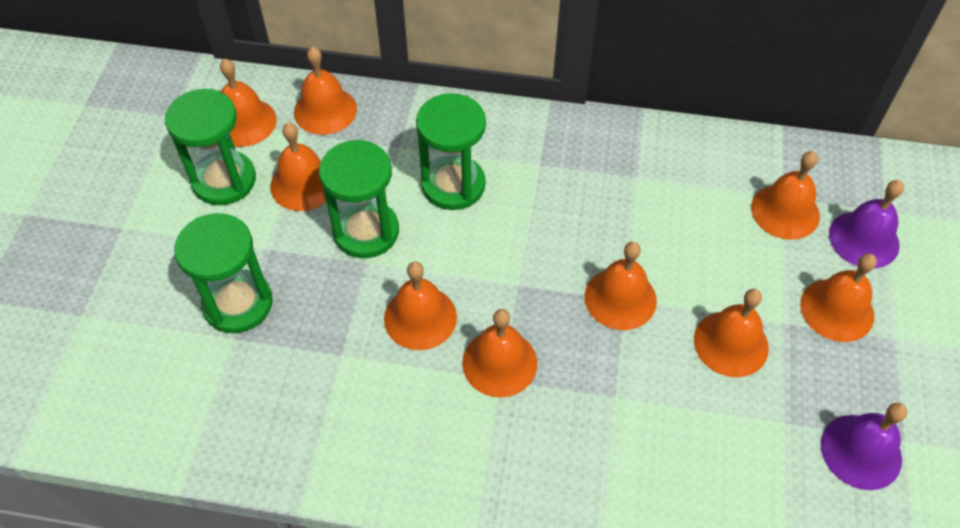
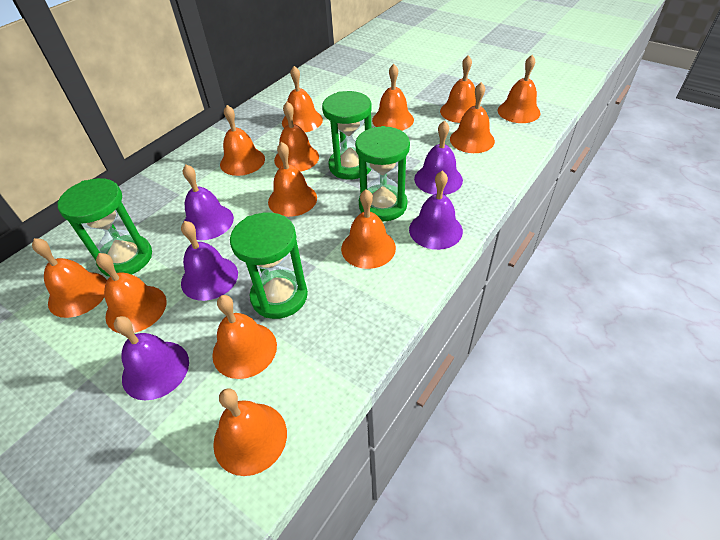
orange bell: [220,59,277,147] [270,123,326,211] [294,46,357,135] [384,262,457,350] [462,309,537,397] [585,242,657,330] [694,289,769,377] [751,151,820,240] [800,253,877,342] = 9 -> [32,238,107,318] [96,253,167,333] [212,295,277,379] [213,388,287,476] [220,105,265,176] [268,142,317,217] [274,101,319,172] [282,66,323,132] [341,189,396,269] [372,64,414,131] [440,55,476,123] [450,82,495,153] [498,55,540,123] = 13
purple bell: [821,403,907,490] [829,180,904,268] = 2 -> [114,316,189,400] [181,221,238,301] [183,165,234,240] [409,171,463,250] [414,120,463,195] = 5

